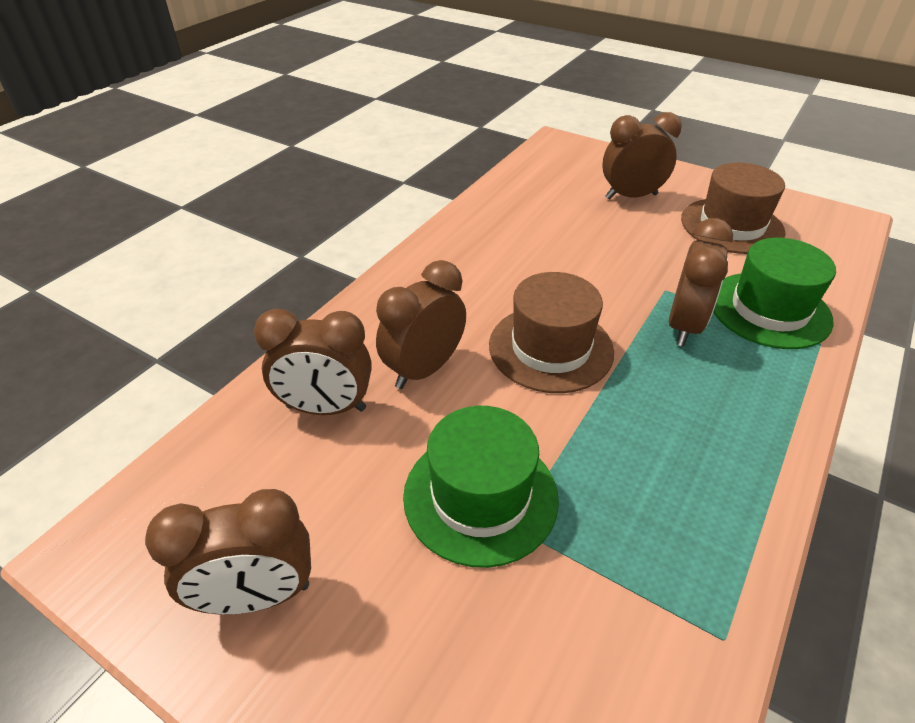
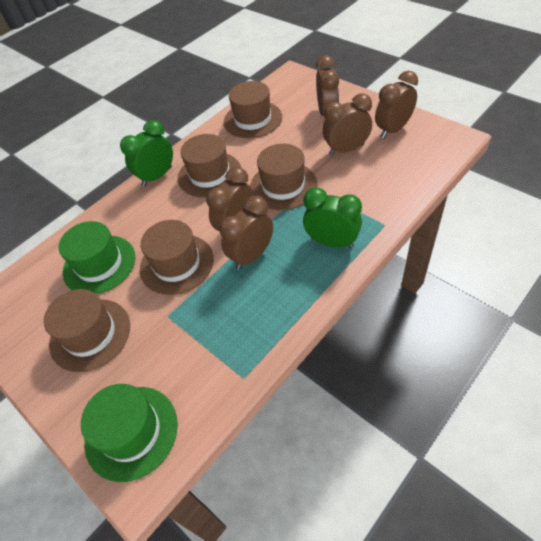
brown hat: [489,272,614,393] [681,163,785,254] = 2 -> [44,289,130,372] [140,220,214,295] [178,134,241,198] [224,81,282,138] [250,144,317,210] = 5
green clock: none = 0 -> [120,120,173,187] [303,187,362,248] = 2

